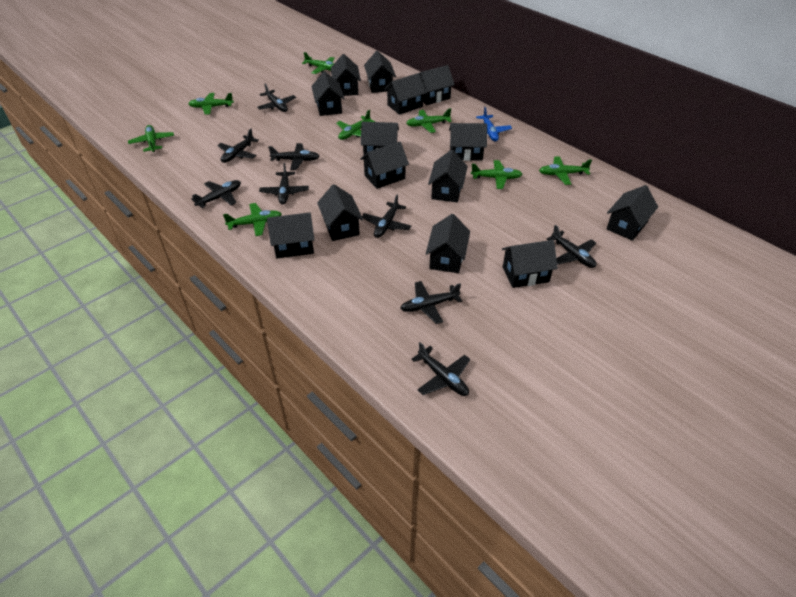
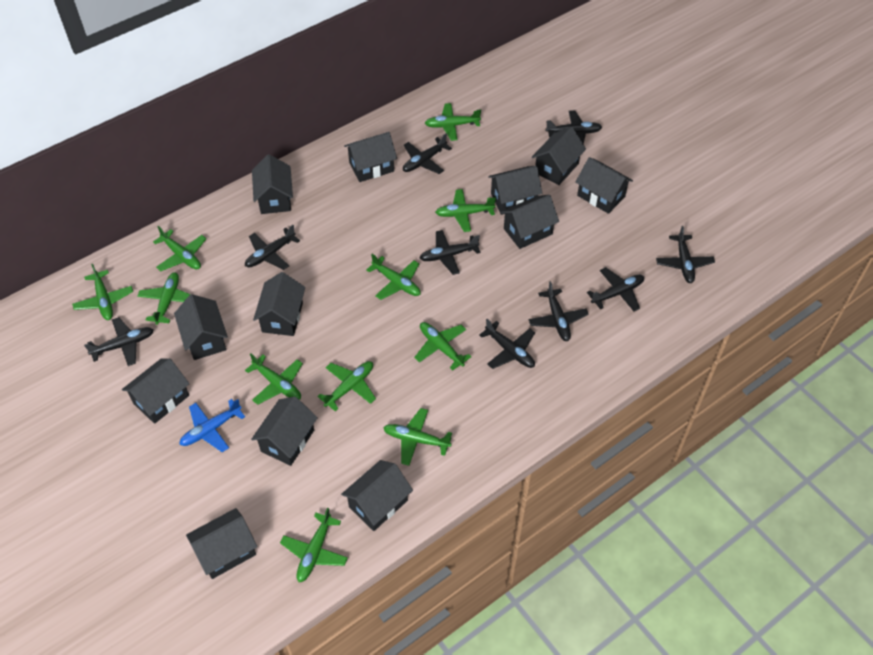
black house: [267,212,315,258] [311,71,344,116] [317,185,363,241] [331,54,361,96] [360,142,409,189] [361,122,399,155] [364,51,396,93] [384,73,427,115] [419,65,455,105] [426,214,470,273] [428,150,468,202] [449,123,487,161] [502,240,558,288] [607,185,658,241] = 14 -> [122,358,189,424] [174,294,228,360] [186,508,257,579] [251,396,318,466] [252,154,293,214] [253,272,305,336] [341,460,413,531] [344,132,397,182] [488,166,542,215] [501,195,559,249] [532,127,586,185] [576,157,633,214] = 12
green plane: [128,125,174,152] [189,93,234,115] [223,203,281,236] [302,52,335,74] [336,110,375,140] [406,108,452,133] [471,160,522,189] [539,156,592,185] = 8 -> [72,264,133,320] [137,272,191,325] [153,226,206,271] [245,353,303,405] [280,508,348,582] [317,361,376,412] [367,254,421,300] [383,408,452,466] [414,322,471,371] [425,103,481,141] [435,189,496,232] = 11

